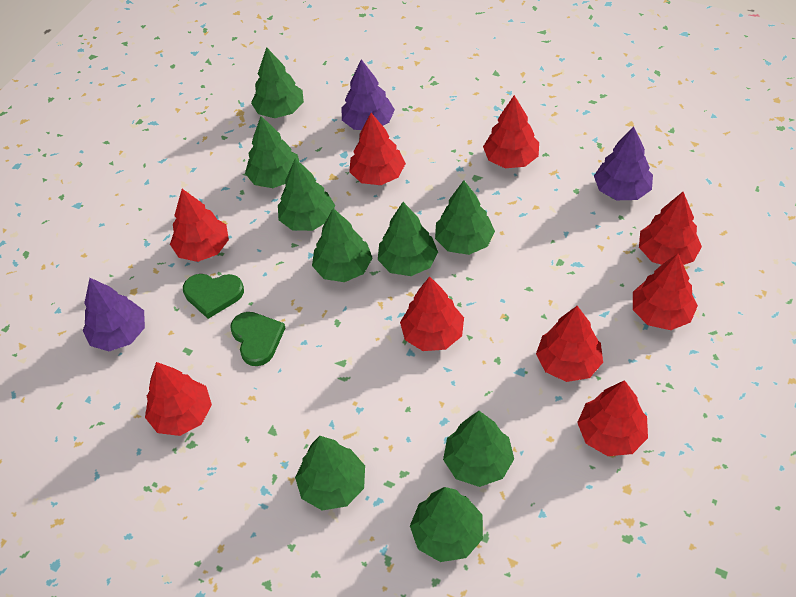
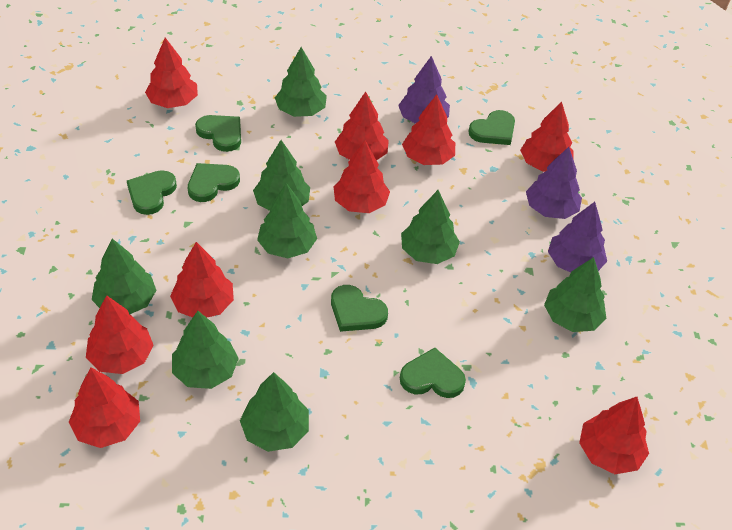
green heart: [183,274,244,319] [230,312,285,366] = 2 -> [127,170,177,215] [188,163,240,202] [195,115,241,152] [331,285,388,332] [400,348,466,398] [468,110,515,145] = 6
green tree: [245,116,299,188] [251,47,304,118] [278,158,335,231] [295,436,365,511] [312,208,372,282] [378,202,438,276] [410,487,483,562] [435,180,495,255] [443,411,514,487] = 9 -> [92,239,157,315] [172,311,239,389] [240,372,309,452] [253,140,310,211] [257,183,317,258] [275,47,327,117] [401,190,460,264] [544,257,606,332] = 8

